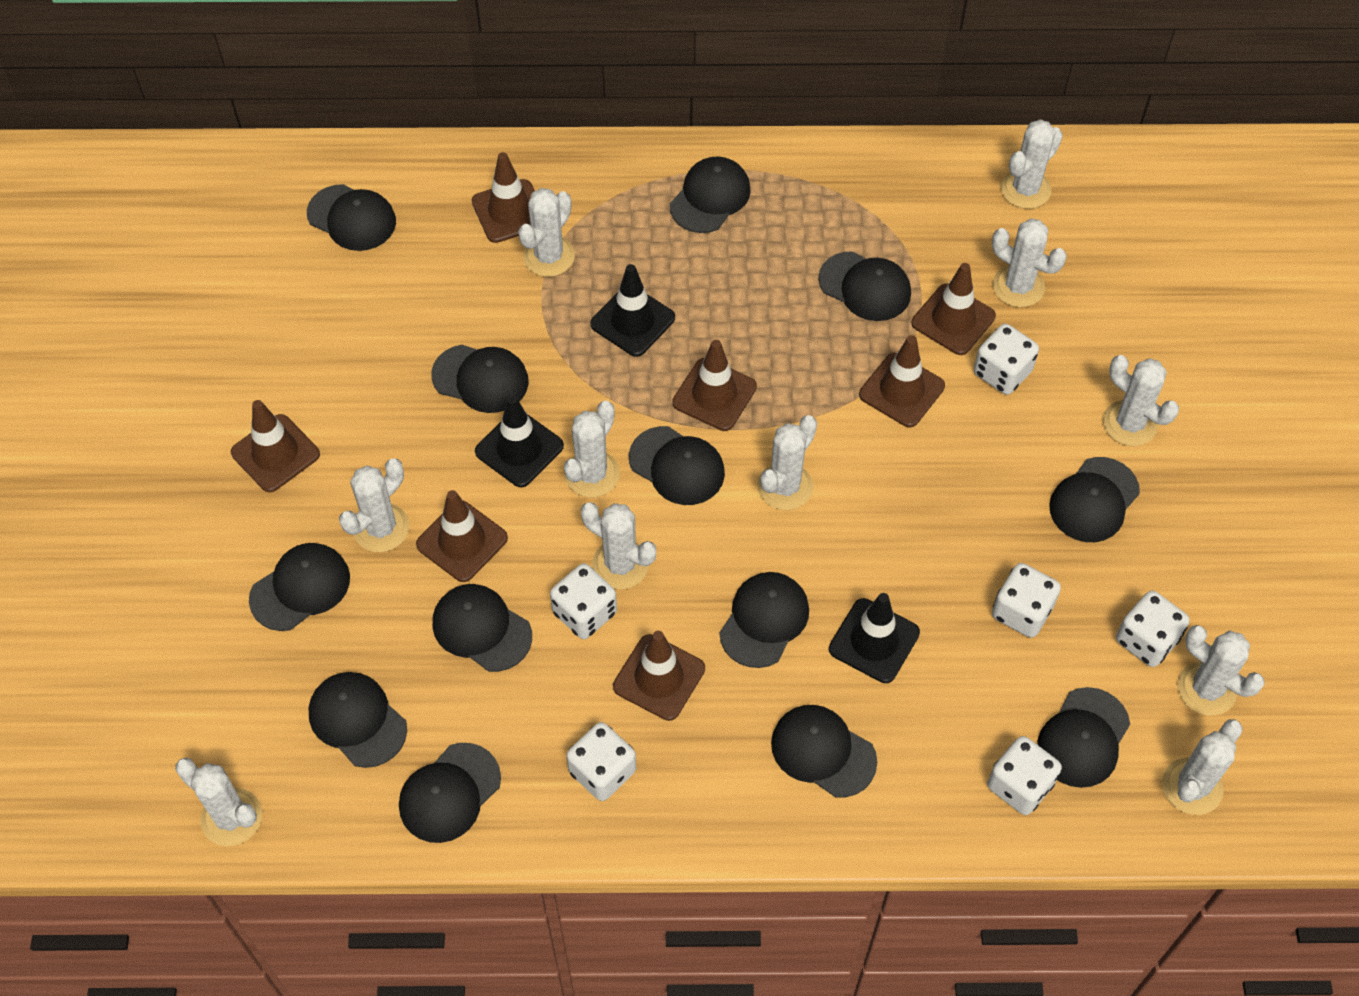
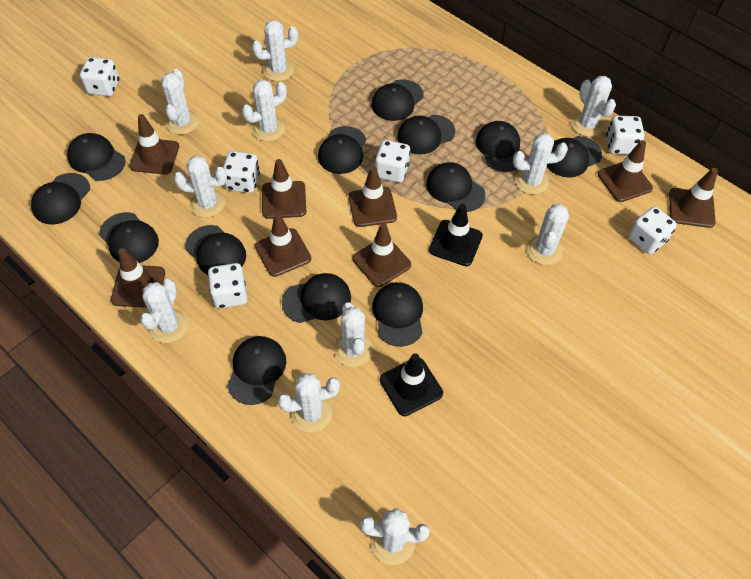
black traffic cone: [475,395,564,487] [590,264,675,357] [829,593,920,683] = 3 -> [380,353,443,416] [429,204,483,266] = 2
brown traffic cone: [231,400,320,492] [416,490,508,582] [472,152,535,243] [613,631,705,721] [672,340,757,431] [859,335,945,427] [911,263,996,355] = 7 -> [111,248,165,308] [129,114,179,175] [255,213,311,277] [262,159,306,219] [348,166,397,227] [353,223,411,287] [598,140,653,202] [669,168,718,228] = 8

